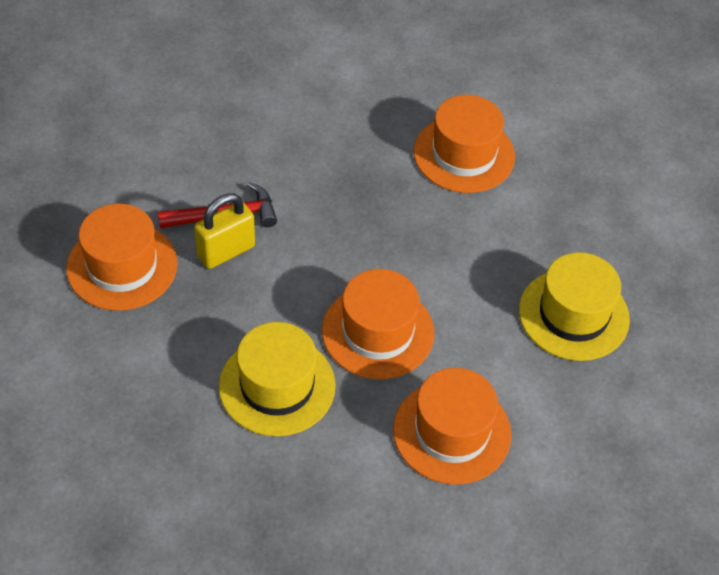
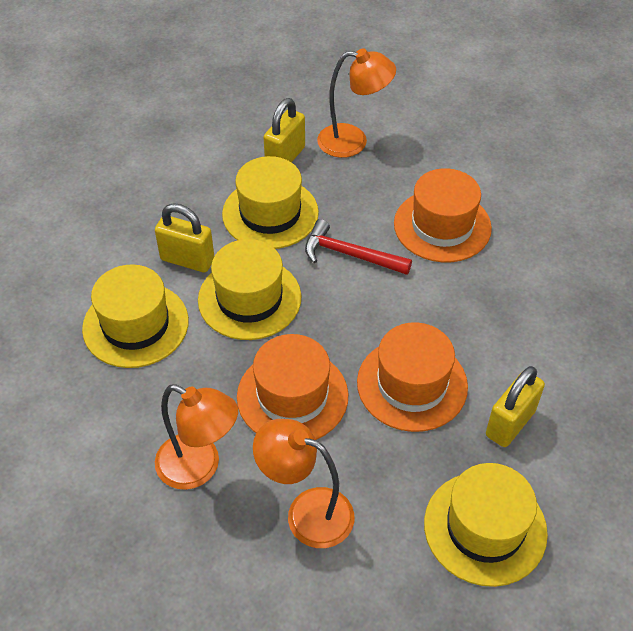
orange hat: [66,204,177,311] [322,269,434,379] [393,368,511,485] [413,95,515,193] = 4 -> [237,334,348,440] [357,322,468,432] [394,168,492,262] = 3
orange lamp: none = 0 -> [155,384,238,490] [253,419,354,548] [317,48,396,158] = 3
yellow hat: [219,322,336,436] [519,252,630,361] = 2 -> [82,264,189,368] [198,239,301,340] [222,156,319,249] [424,463,548,587] = 4
yellow padlock: [194,193,255,269] = 1 -> [155,203,214,273] [264,98,305,162] [486,366,545,447] = 3

